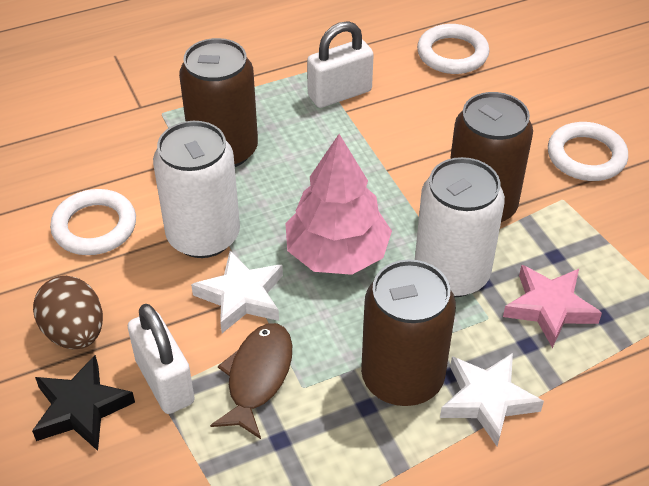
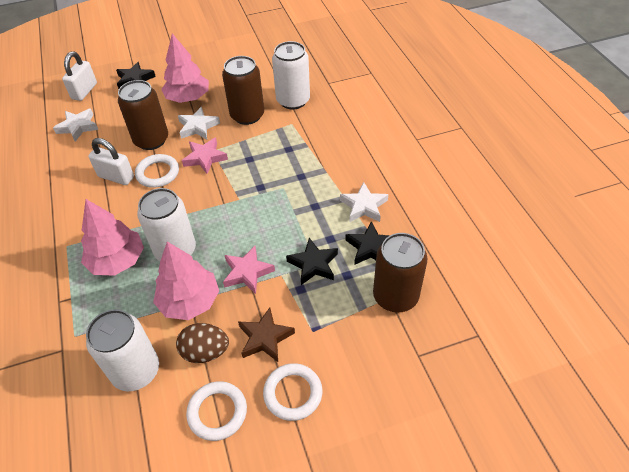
black star: [32,355,135,451] = 1 -> [116,62,156,89] [286,238,338,285] [346,221,390,265] = 3
brown fish: [210,323,292,439] = 1 -> none = 0
brown star: none = 0 -> [238,308,295,362] = 1
pink star: [503,265,602,348] = 1 -> [182,138,228,174] [223,246,275,294] = 2
pink tree: [285,134,392,275] = 1 -> [81,199,144,276] [153,241,219,320] [161,33,209,103] = 3
white can: [153,121,240,258] [415,157,505,297] = 2 -> [86,309,159,391] [137,188,196,261] [272,41,310,110] = 3
white star: [191,251,283,333] [440,353,544,446] = 2 -> [53,108,99,142] [178,107,220,139] [340,182,389,222] = 3

